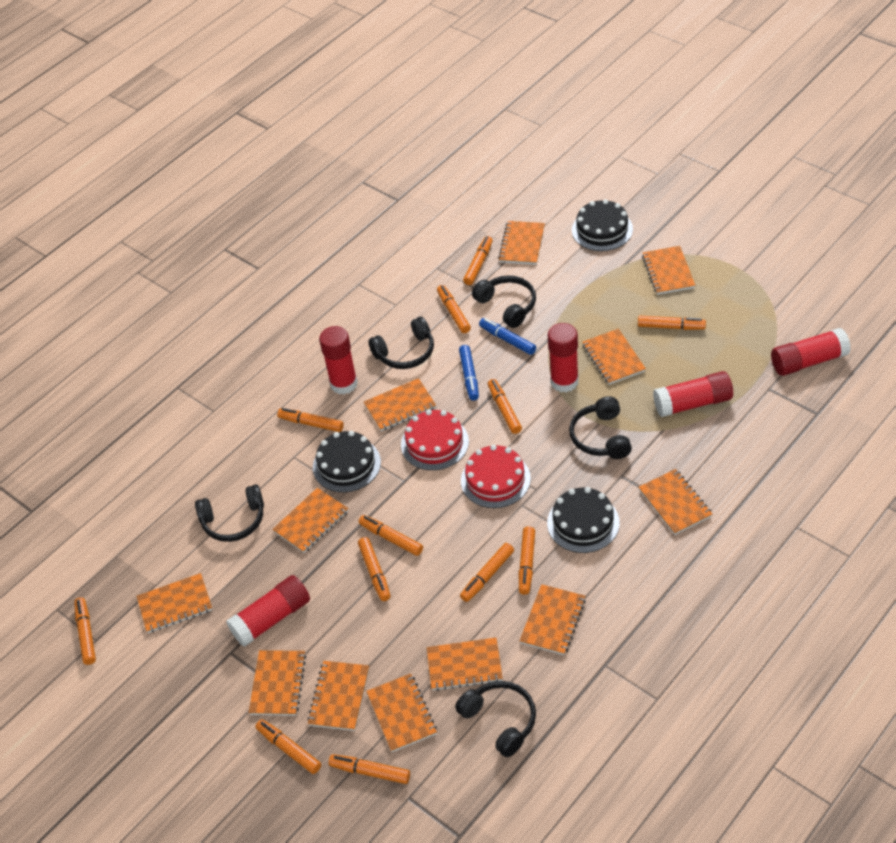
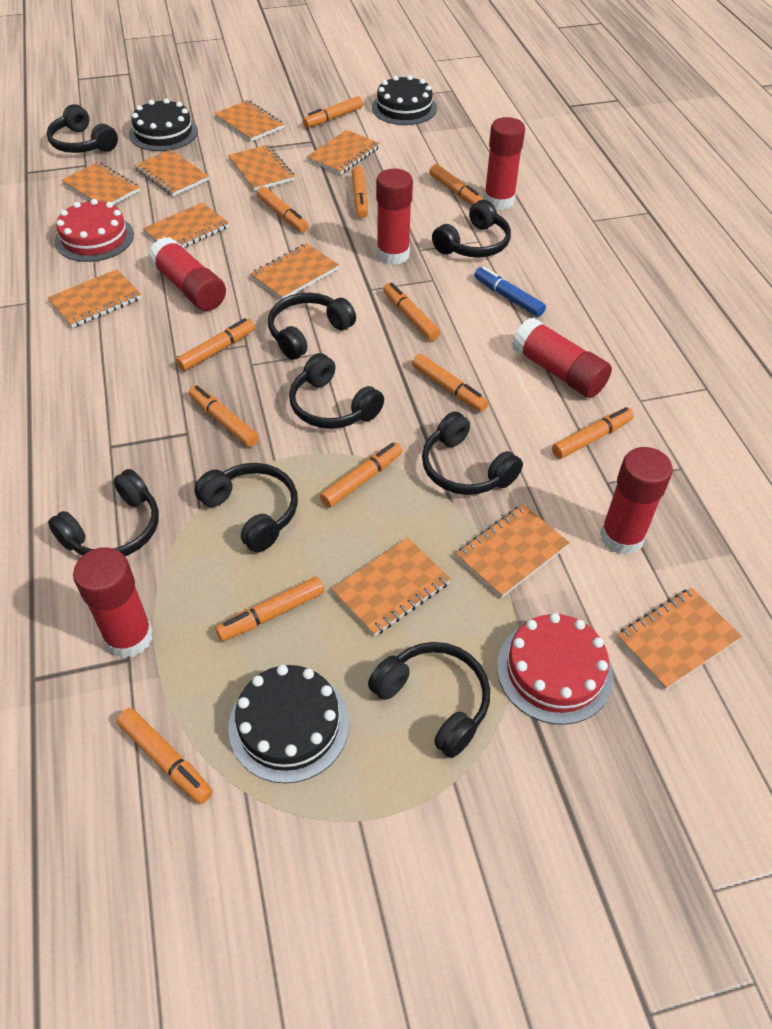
black headphones: [195,484,264,542] [368,317,434,369] [455,681,536,757] [472,275,536,328] [569,396,632,459] = 5 -> [47,104,118,153] [48,469,159,556] [194,463,298,553] [268,293,356,360] [289,353,384,429] [368,642,490,758] [422,411,523,495] [432,200,511,258] = 8
blue marker: [459,345,479,401] [479,318,536,355] = 2 -> [474,267,546,317] = 1
orange notebook: [137,573,212,633] [249,650,306,716] [272,488,348,553] [307,661,369,731] [364,378,436,431] [367,673,437,752] [427,637,503,691] [498,221,545,265] [519,584,586,655] [582,329,646,385] [639,469,713,535] [642,246,695,295] = 12 -> [48,269,141,328] [62,162,140,205] [134,149,209,196] [143,202,229,248] [214,100,284,142] [228,145,294,191] [250,243,339,300] [307,130,380,175] [332,538,451,636] [456,504,570,598] [617,588,742,690] = 11
red glue stick: [226,575,310,647] [319,326,358,394] [548,323,579,393] [653,371,733,417] [771,328,851,376] = 5 -> [73,547,153,658] [148,237,226,311] [376,169,413,265] [484,117,525,210] [512,317,612,398] [600,447,673,555] = 6

